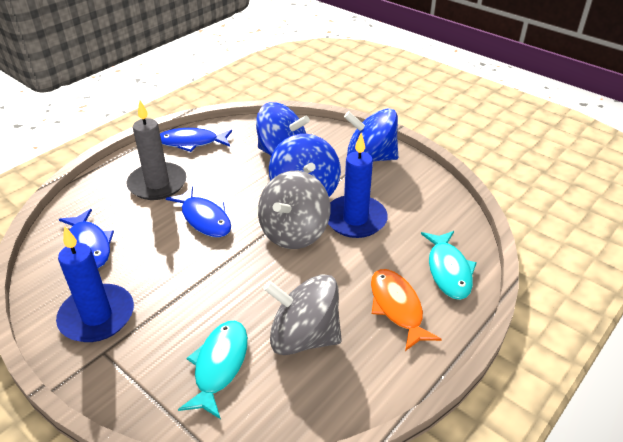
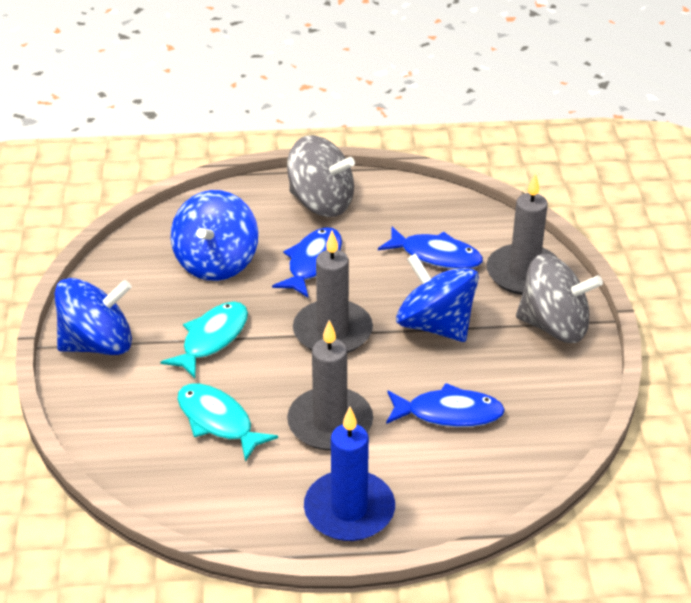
blue candle: [56,226,134,342] [328,133,388,238] = 2 -> [304,407,395,541] = 1
grey candle: [126,100,187,200] = 1 -> [287,320,373,450] [293,231,373,353] [487,173,558,295] = 3
orange fish: [371,269,442,351] = 1 -> none = 0

